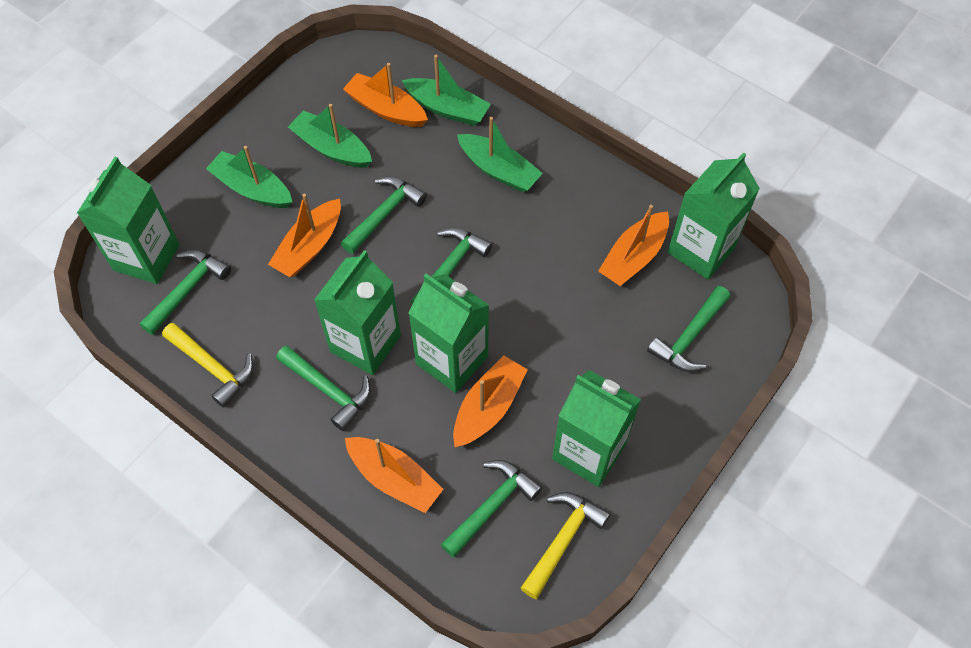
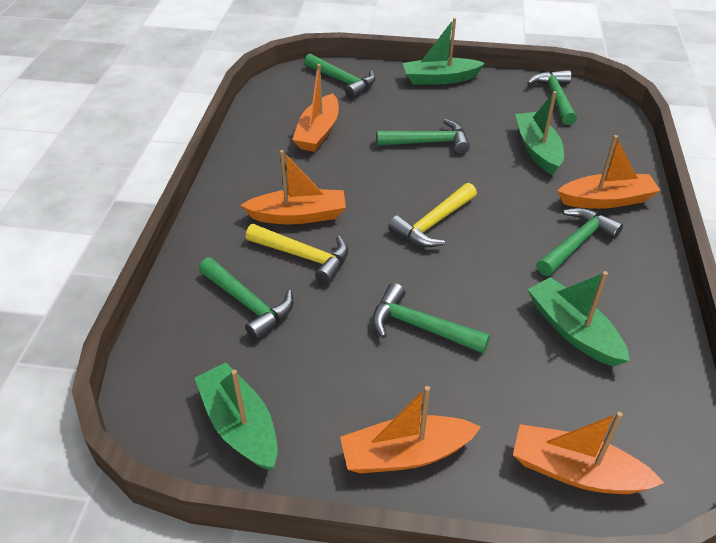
green carton: [77,157,180,284] [314,250,401,375] [408,274,489,393] [552,370,641,487] [668,152,760,279] = 5 -> none = 0

